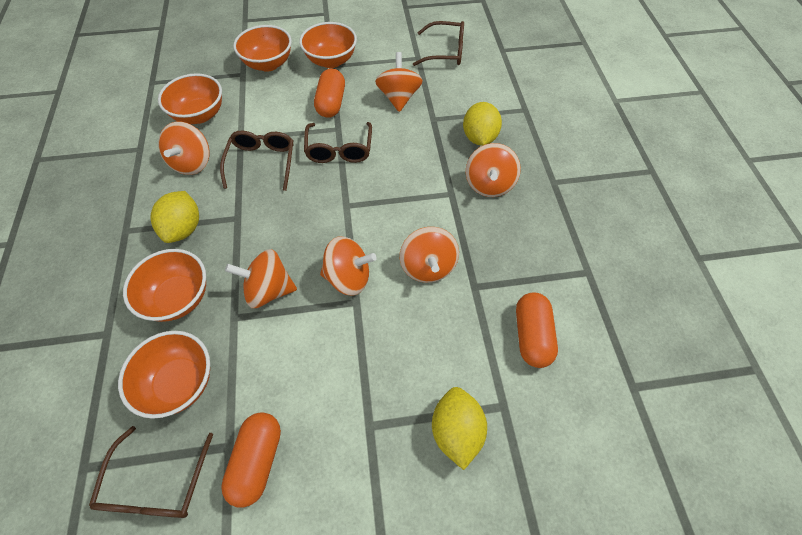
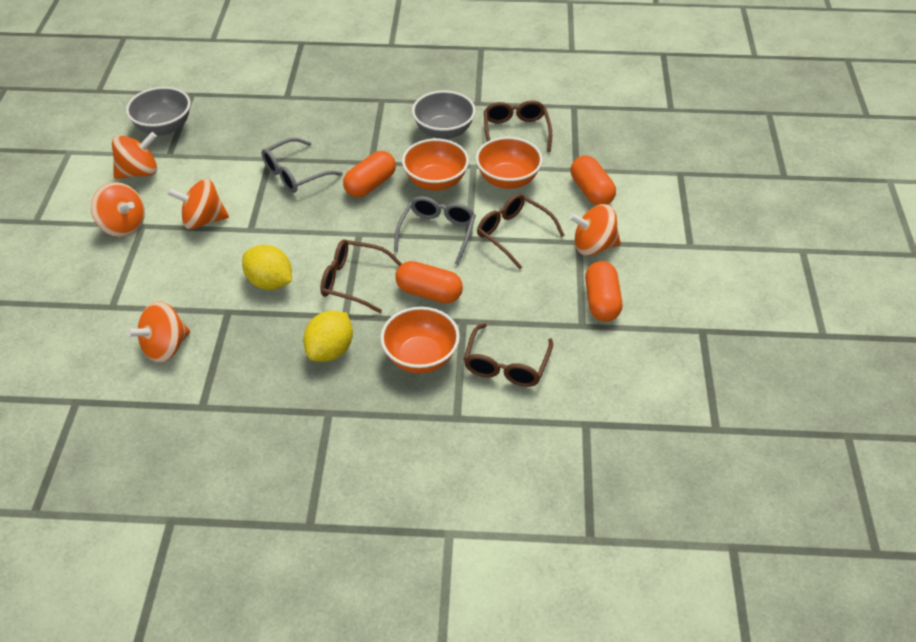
grey bowl: none = 0 -> [126,87,191,136] [412,91,476,139] = 2
grey glasses: none = 0 -> [262,138,343,193] [394,196,476,265] = 2
orange bowl: [118,331,210,419] [123,249,206,322] [158,73,222,124] [233,25,292,72] [299,22,357,68] = 5 -> [380,307,460,373] [402,139,469,191] [476,137,543,189] = 3
orange capsule: [221,412,281,508] [314,68,345,118] [516,293,558,368] = 3 -> [343,151,396,197] [395,261,463,303] [571,155,616,205] [585,261,622,322] = 4
orange spinning top: [158,122,210,175] [225,249,297,308] [320,236,377,296] [375,52,423,112] [400,227,459,283] [466,143,521,197] = 6 -> [91,182,145,237] [112,132,157,179] [126,301,190,363] [167,179,229,229] [569,204,621,256] = 5
yellow lemon: [151,191,199,243] [432,387,487,470] [463,102,502,146] = 3 -> [242,245,292,290] [303,311,353,362] = 2

